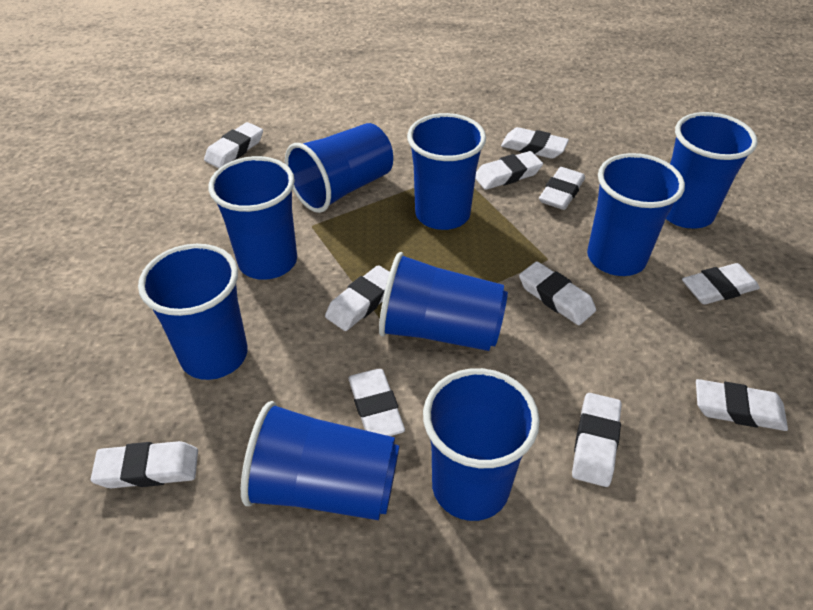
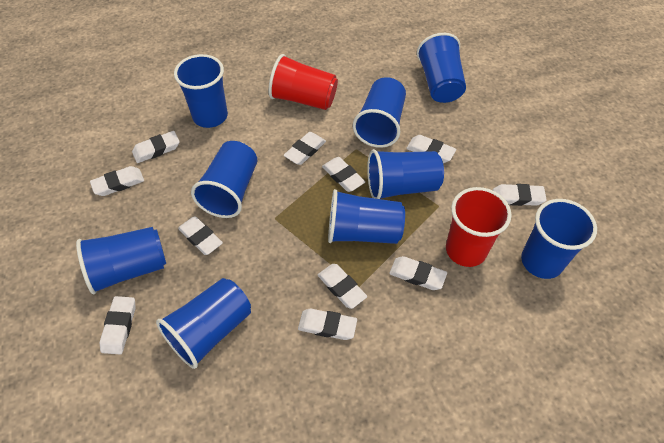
red cup: none = 0 -> [269,54,338,110] [446,187,512,267] = 2

